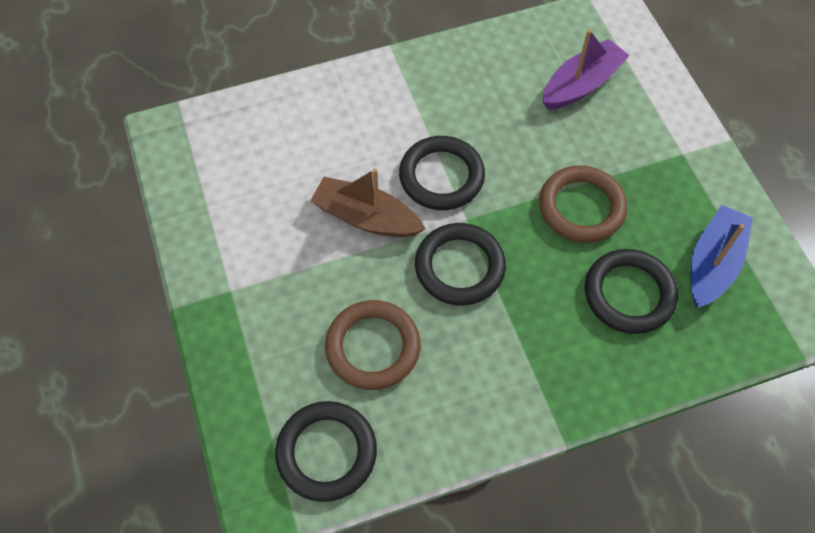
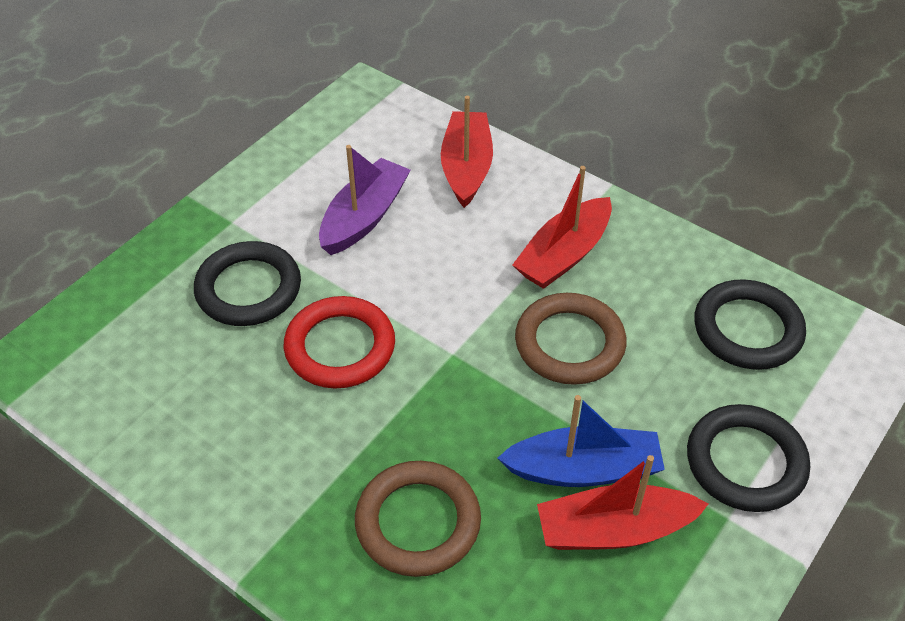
black ring: [275,401,377,502] [399,136,485,210] [415,223,506,306] [585,249,678,334] = 4 -> [194,241,301,326] [687,404,810,512] [694,279,806,370] = 3
brown boat: [310,168,426,237] = 1 -> none = 0
red boat: none = 0 -> [441,96,493,208] [512,166,612,289] [537,455,708,550] = 3
red ring: none = 0 -> [284,296,395,389] = 1

